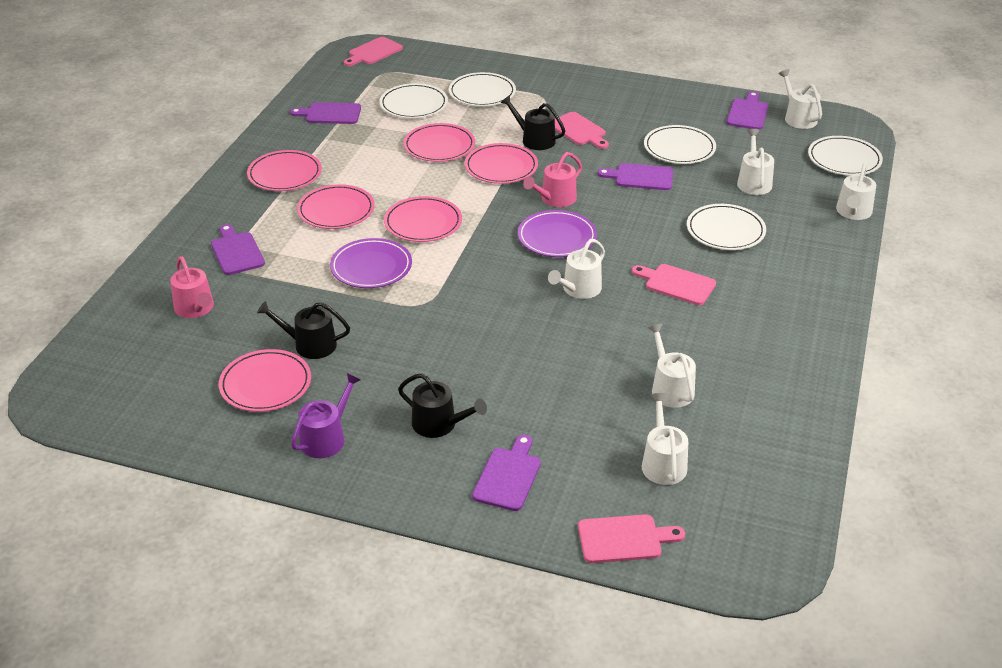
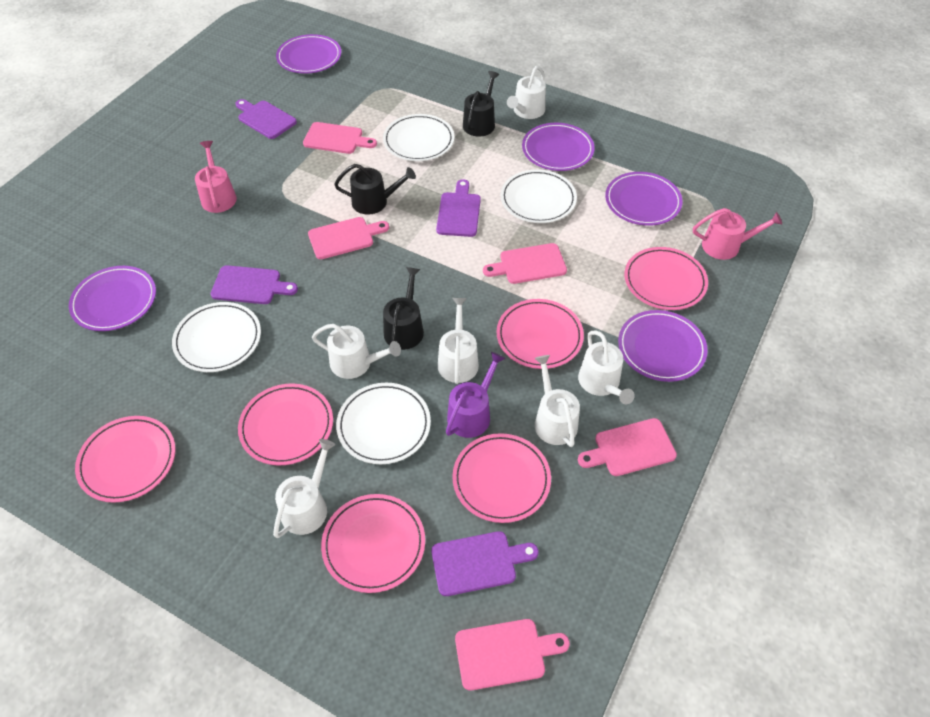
pink cutting board: [344,37,403,66] [555,112,609,149] [578,514,685,563] [632,264,716,305] = 4 -> [303,122,377,154] [308,217,389,259] [455,619,570,691] [483,243,567,284] [578,418,677,476] = 5
purple cutting board: [211,224,265,275] [290,102,361,124] [472,435,541,511] [597,163,673,190] [726,91,769,130] = 5 -> [211,265,298,304] [235,99,297,139] [431,531,539,596] [436,179,481,237] = 4
purple plate: [330,238,412,288] [518,210,597,257] = 2 -> [69,266,156,331] [276,34,341,74] [522,123,595,171] [605,172,682,226] [618,310,708,382] = 5
white plate: [380,83,448,119] [449,72,516,107] [644,125,716,164] [687,204,766,250] [808,136,883,176] = 5 -> [172,302,261,372] [336,383,431,464] [383,114,454,161] [501,169,577,223] = 4

